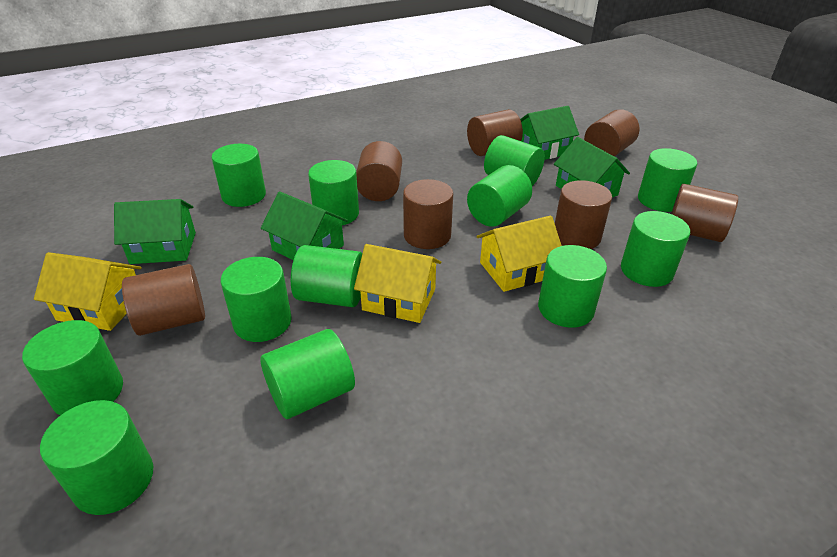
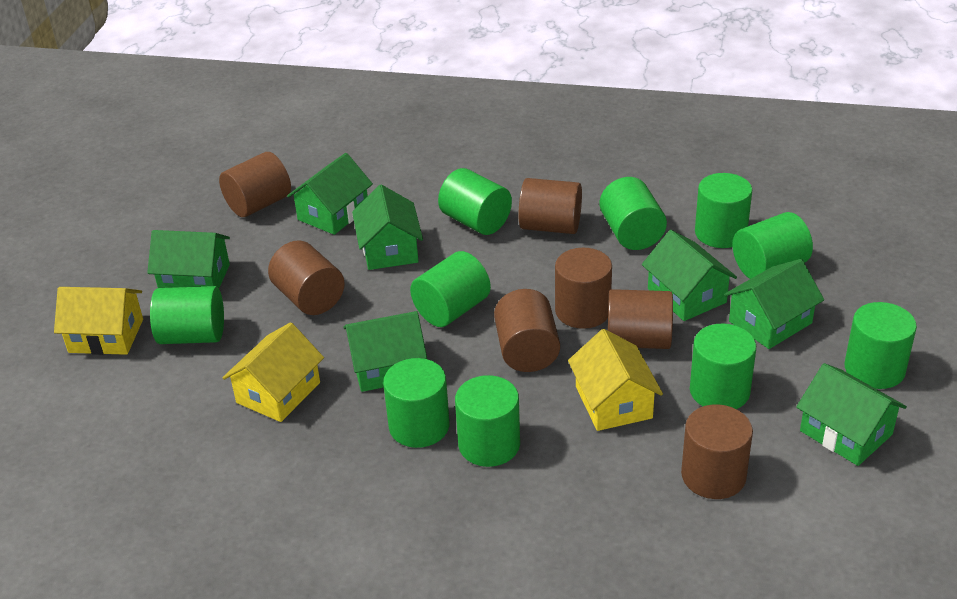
green cylinder: [22,320,123,415] [40,400,153,515] [212,144,266,207] [221,257,292,342] [260,329,355,419] [291,245,363,307] [308,160,359,225] [467,165,532,227] [484,135,545,186] [538,245,607,328] [621,211,690,287] [638,148,697,212] = 12 -> [150,286,224,344] [383,358,450,448] [410,251,491,327] [438,168,512,235] [455,375,520,467] [600,177,667,250] [690,324,756,409] [695,173,752,248] [732,212,813,279] [845,302,917,389] = 10
green house: [114,199,196,264] [261,191,348,260] [520,106,579,160] [554,137,630,197] = 4 -> [147,230,230,288] [287,153,373,235] [343,311,427,392] [352,185,423,270] [642,230,737,321] [724,259,824,349] [796,363,907,466] = 7

